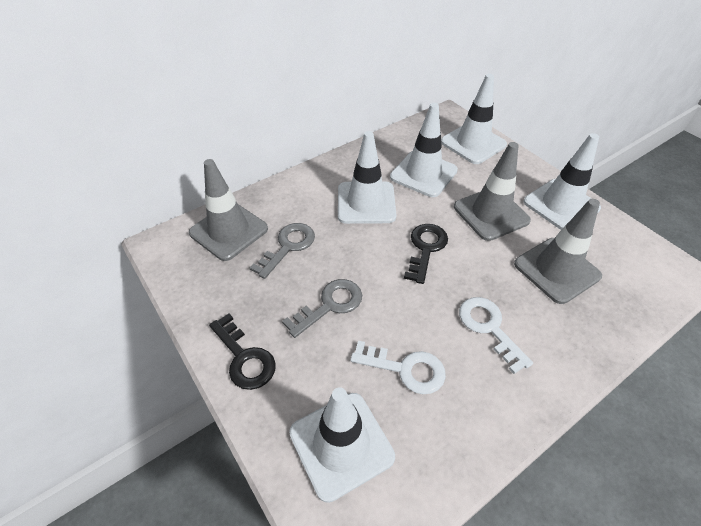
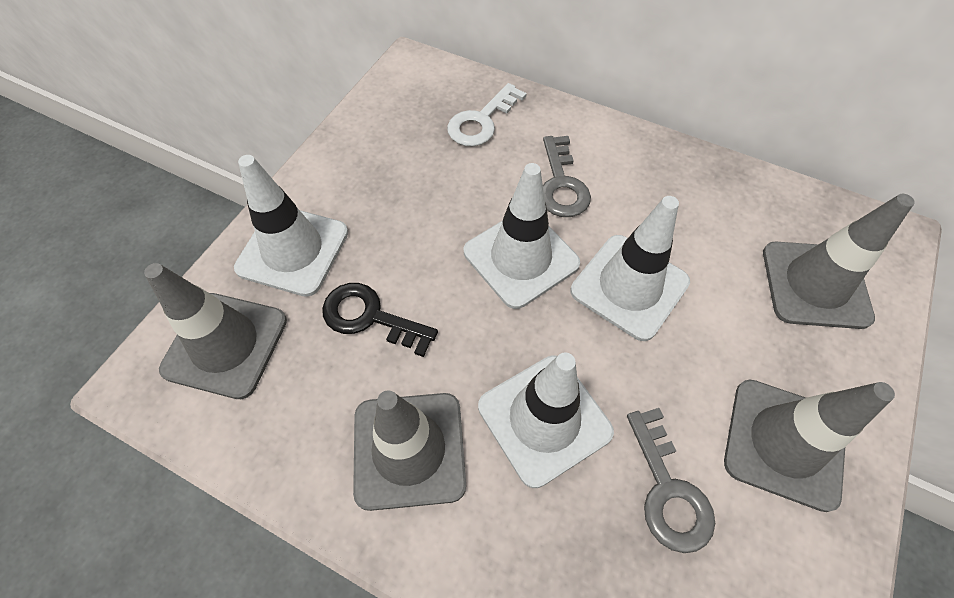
black key: [209,313,276,390] [404,224,448,284] = 2 -> [322,283,438,357] = 1
grey traffic cone: [189,159,268,261] [454,142,531,241] [514,199,602,304] = 3 -> [144,263,287,399] [353,390,466,511] [724,380,895,512] [763,194,915,329] = 4
white key: [351,341,446,394] [459,297,533,374] = 2 -> [447,83,527,146] = 1
white traffic cone: [289,387,395,503] [338,131,396,224] [390,103,458,197] [441,74,507,164] [523,133,601,230] = 5 -> [234,155,348,297] [464,163,580,309] [478,352,614,488] [571,196,690,341] = 4

